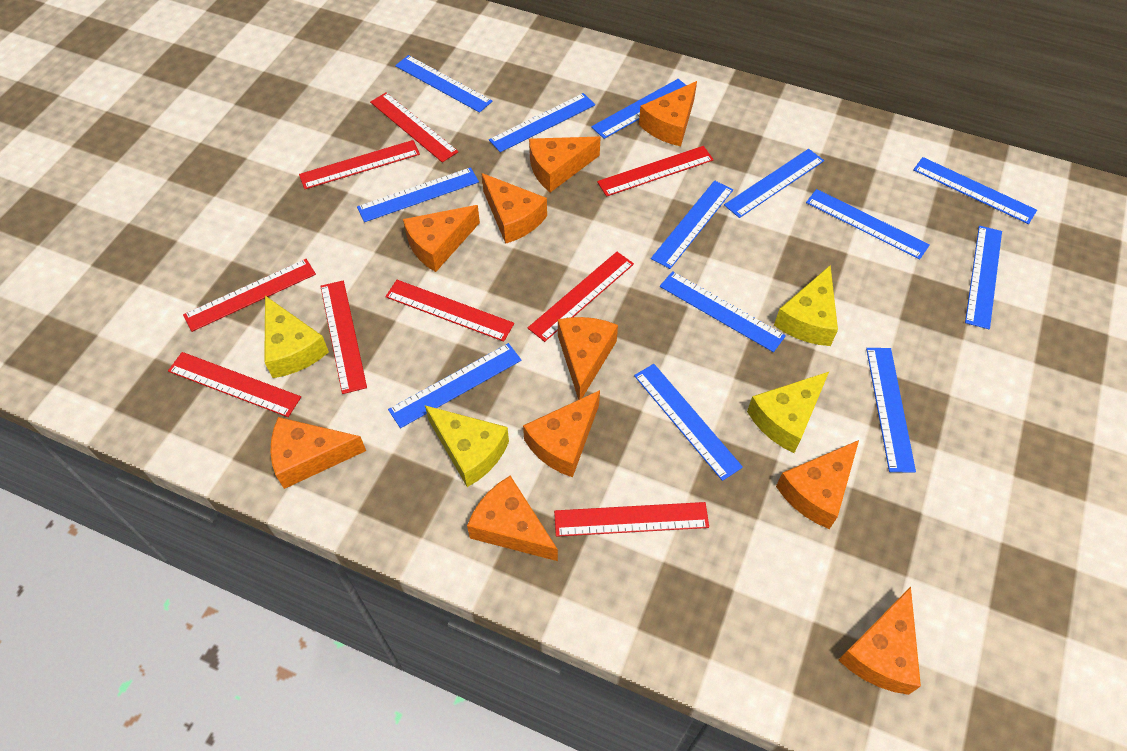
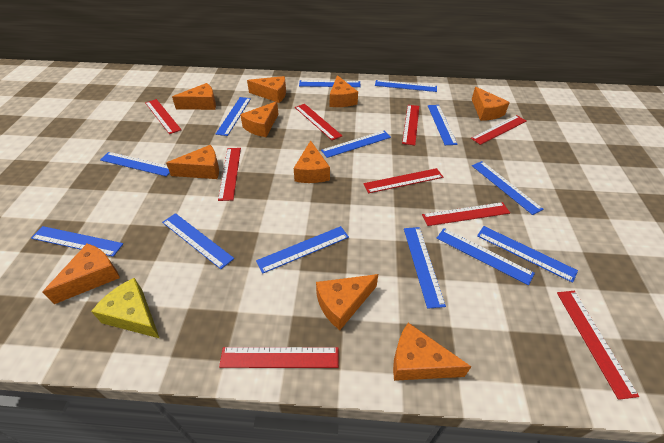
yellow cheese: [264,296,329,378] [425,405,509,487] [747,372,829,453] [774,265,838,346] = 4 -> [91,278,159,338] = 1

